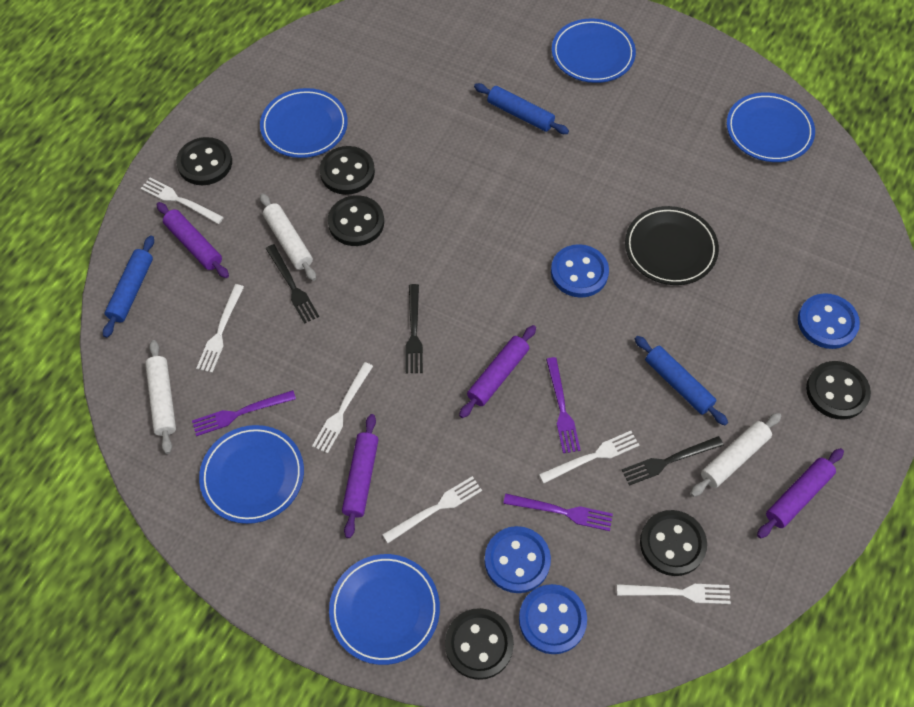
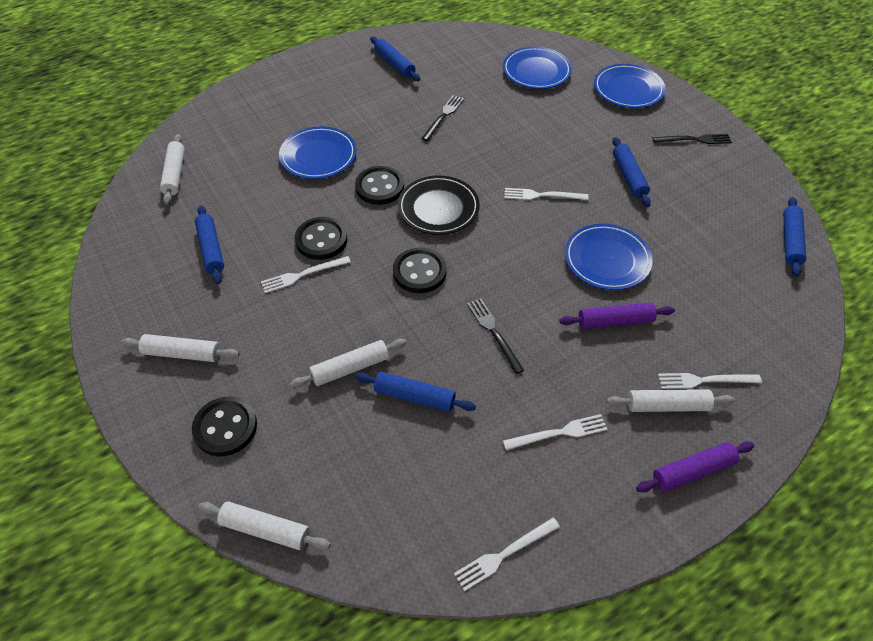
black button: [176,137,232,185] [320,146,375,195] [328,195,384,246] [445,608,514,680] [640,510,707,576] [806,361,871,420] = 6 -> [192,397,257,456] [295,217,347,260] [355,166,404,205] [393,248,447,293] = 4
blue button: [485,526,551,593] [519,584,587,654] [551,244,609,298] [798,293,860,349] = 4 -> none = 0
blue plate: [199,425,304,524] [260,88,348,158] [329,554,440,665] [552,18,636,83] [727,92,815,162] = 5 -> [279,126,356,179] [503,47,572,89] [565,224,653,290] [594,64,666,108] = 4
blue rolling pin: [103,235,154,338] [474,83,569,134] [635,336,728,425] = 3 -> [195,205,224,284] [355,372,476,412] [370,36,420,81] [612,137,651,207] [783,197,806,277] = 5
purple fork: [192,390,296,436] [503,494,613,531] [546,357,580,453] = 3 -> none = 0
purple rolling pin: [156,202,229,278] [342,414,379,538] [459,325,536,418] [757,448,844,538] = 4 -> [559,302,675,329] [636,441,755,493] = 2
white fork: [141,178,224,224] [196,284,244,373] [312,362,373,454] [382,476,482,543] [539,431,639,483] [617,584,731,604] = 6 -> [261,256,351,293] [454,517,560,591] [503,414,607,450] [505,188,588,200] [658,373,762,389] = 5
white rolling pin: [145,340,176,454] [260,193,316,281] [690,413,781,497] = 3 -> [121,334,239,362] [160,134,185,205] [198,502,331,550] [290,339,407,388] [606,389,735,412] = 5

